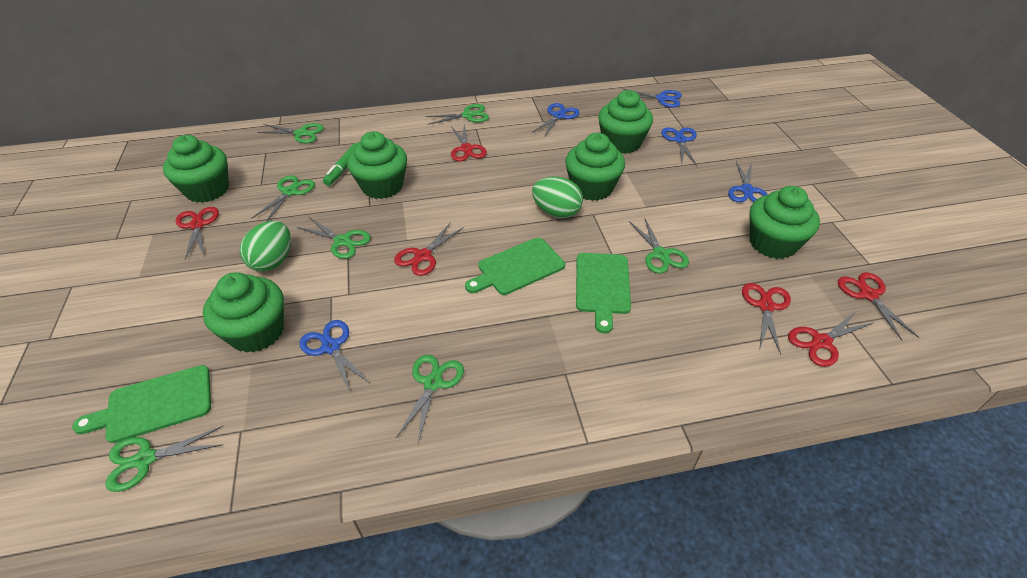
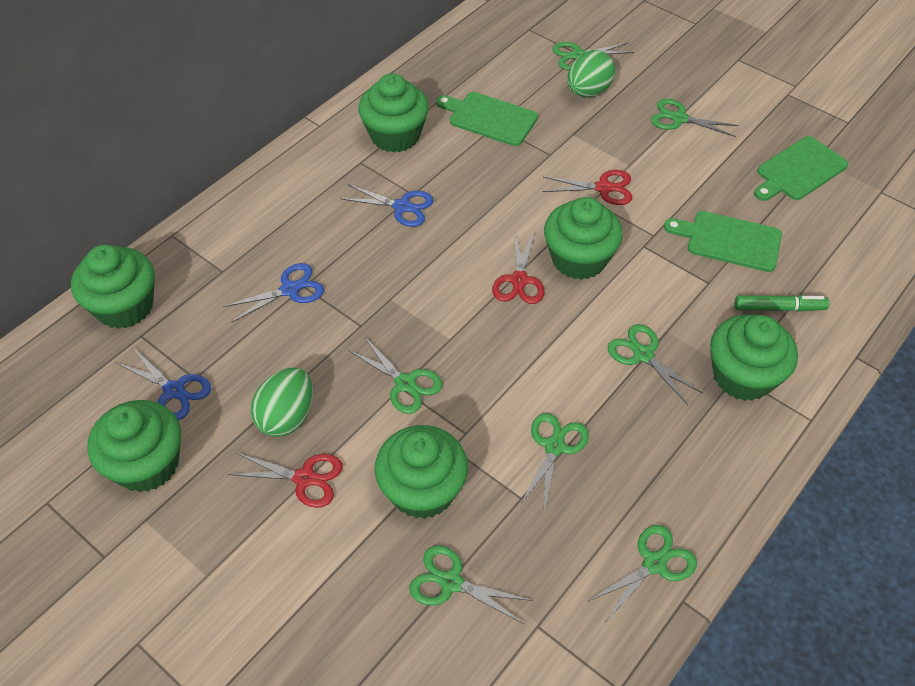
blue scissors: [299,320,370,392] [533,103,580,137] [623,89,682,108] [661,128,697,166] [728,161,768,202] = 5 -> [117,348,211,420] [223,263,324,323] [341,184,433,227] = 3
red scissors: [176,207,219,260] [394,222,464,276] [451,124,487,161] [742,283,791,355] [788,311,873,367] [838,272,919,341] = 6 -> [228,453,343,508] [492,231,545,304] [543,170,632,205] = 3

